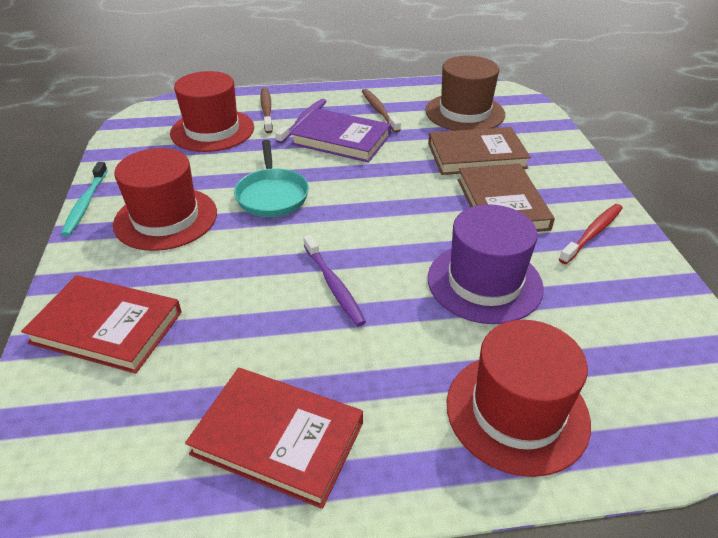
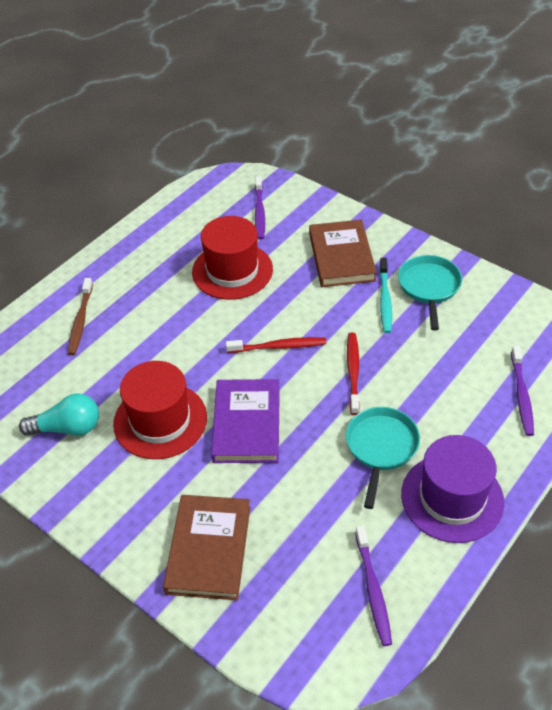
brown hat: [425,56,505,131] = 1 -> none = 0
brown toothbrush: [260,88,273,133] [362,89,401,133] = 2 -> [68,278,93,355] = 1
purple toothbrush: [275,99,327,144] [303,234,366,326] = 2 -> [255,176,265,240] [355,526,392,646] [511,346,534,436] = 3
red book: [21,275,182,374] [185,368,363,509] = 2 -> none = 0
red hat: [113,148,217,251] [170,71,254,152] [447,320,591,477] = 3 -> [113,361,207,459] [192,216,273,300] = 2
red toothbrush: [559,204,623,264] = 1 -> [226,337,326,353] [347,333,360,415] = 2
turquoise light bulb: none = 0 -> [19,393,99,436] = 1
turquoise pan: [234,140,309,217] = 1 -> [346,407,420,509] [398,255,462,331] = 2

